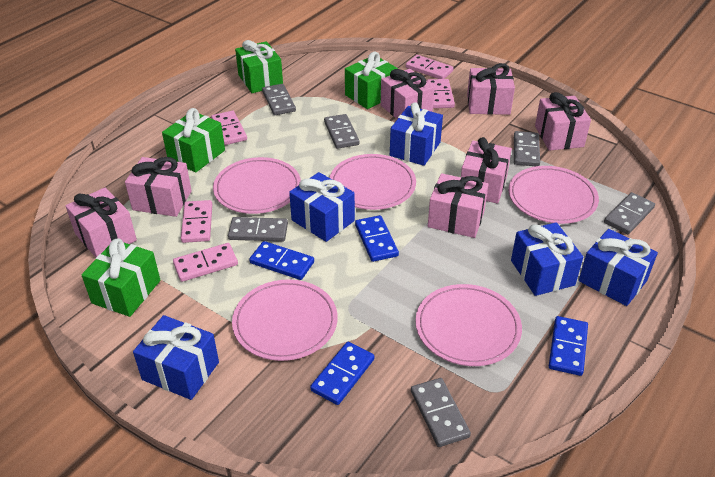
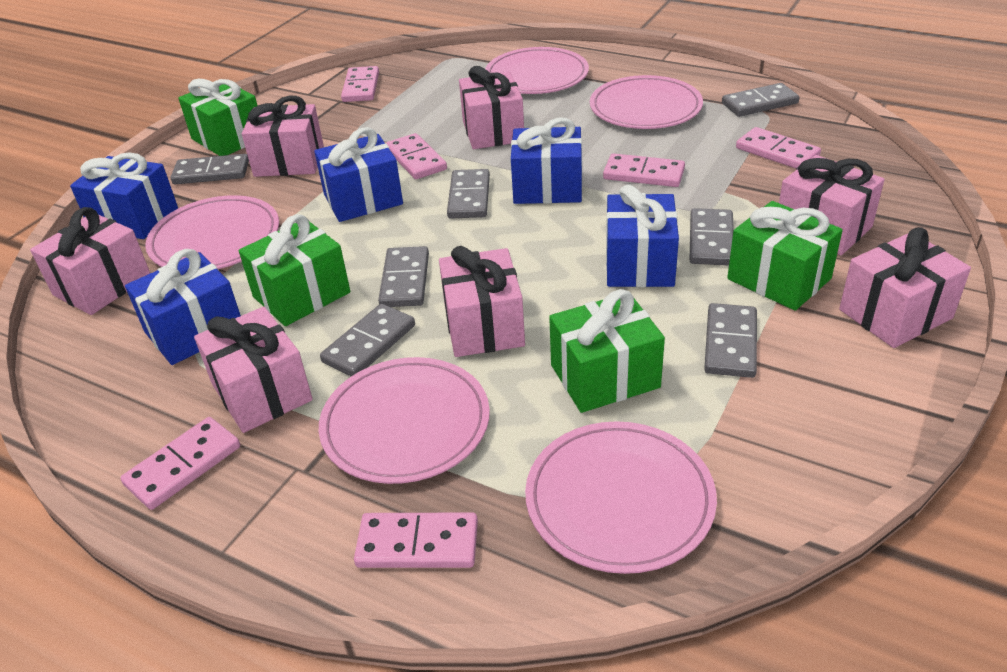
blue domino: [249,241,314,280] [310,342,374,405] [355,215,399,262] [549,316,588,376] = 4 -> none = 0
grey domino: [228,217,288,242] [262,84,296,115] [324,114,359,149] [411,378,471,447] [514,131,540,166] [604,192,655,234] = 6 -> [171,154,249,184] [320,304,415,376] [378,246,429,307] [447,169,490,219] [690,208,734,266] [704,303,757,378] [722,83,800,117] = 7
pink domino: [173,243,238,282] [181,200,212,243] [211,111,247,145] [406,55,454,79] [427,79,455,108] = 5 -> [120,417,240,510] [341,66,379,102] [354,512,478,568] [386,133,447,179] [603,153,685,187] [736,127,821,169] = 6

